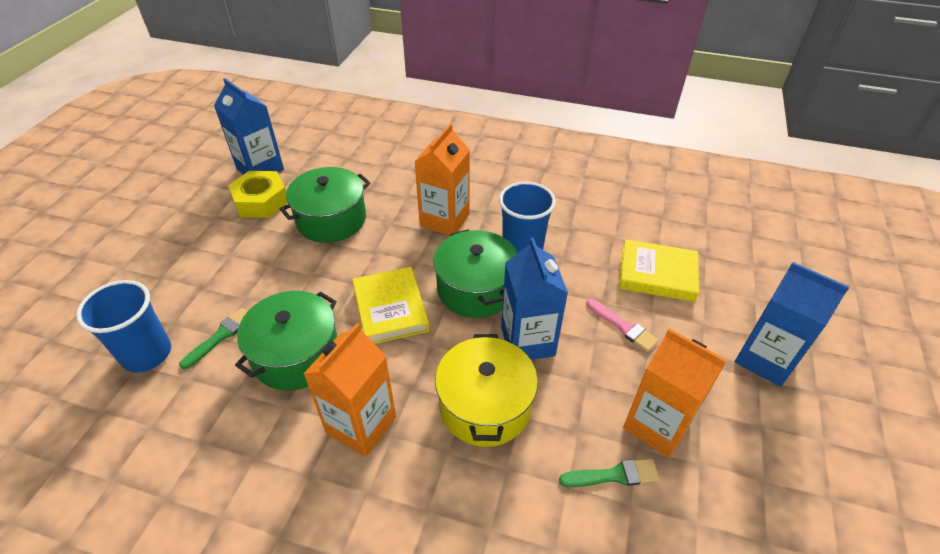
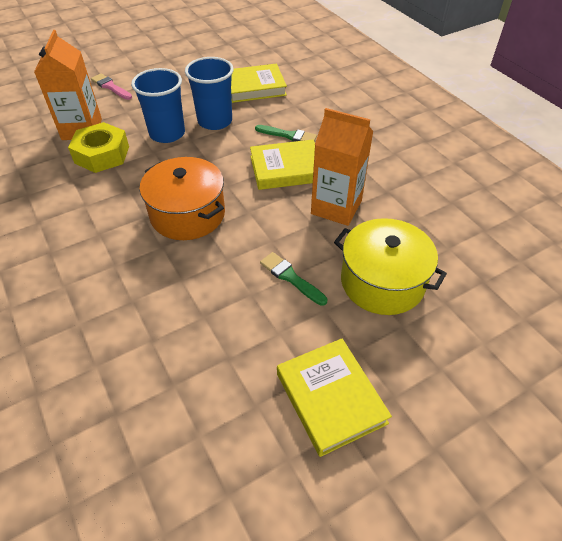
blue carton: [214,78,284,175] [501,238,568,360] [735,262,849,387] = 3 -> none = 0
green pot: [235,291,338,391] [280,167,371,243] [433,229,517,318] = 3 -> none = 0
orange carton: [304,323,396,457] [414,124,470,236] [623,328,726,458] = 3 -> [34,30,102,140] [311,108,374,226] = 2
orange pot: none = 0 -> [140,157,225,240] = 1
yellow book: [352,267,429,344] [619,239,699,302] = 2 -> [231,64,287,103] [250,140,315,190] [277,338,392,457] = 3

